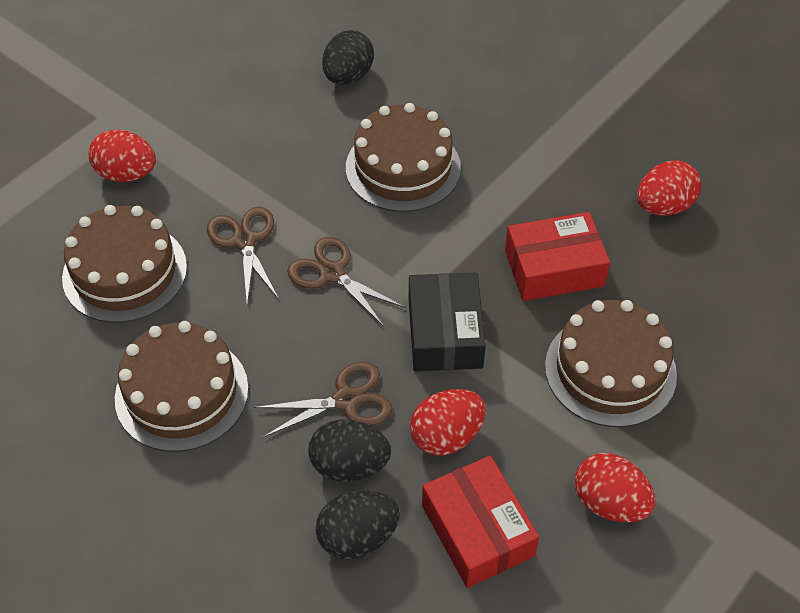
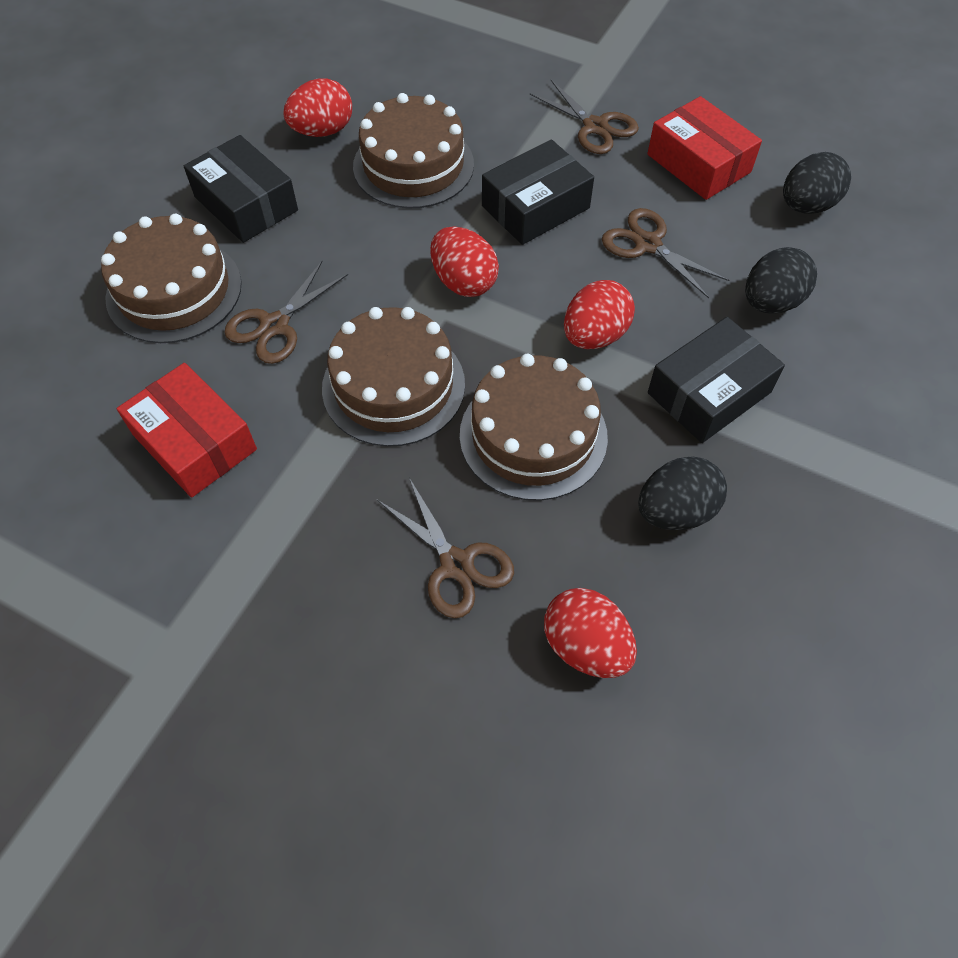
black box: [409,272,486,371] = 1 -> [184,135,298,243] [482,139,594,245] [648,317,785,443] = 3
brown scissors: [207,207,279,303] [254,362,393,438] [287,237,406,327] = 3 -> [224,260,348,364] [377,478,514,618] [530,80,639,154] [602,208,729,298] = 4

